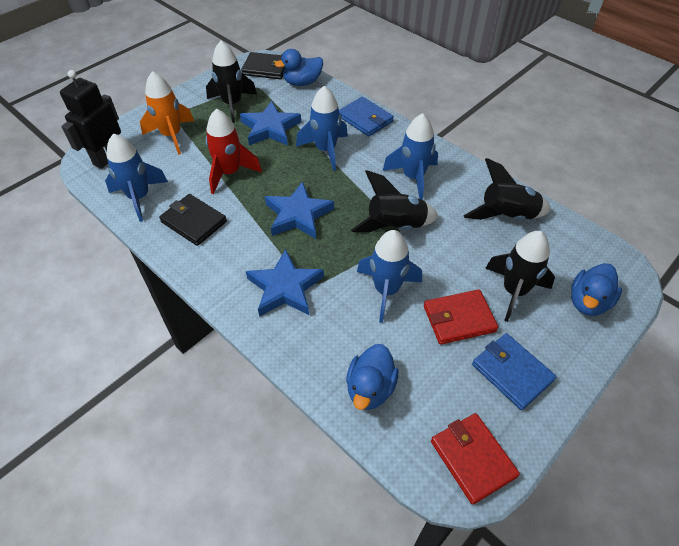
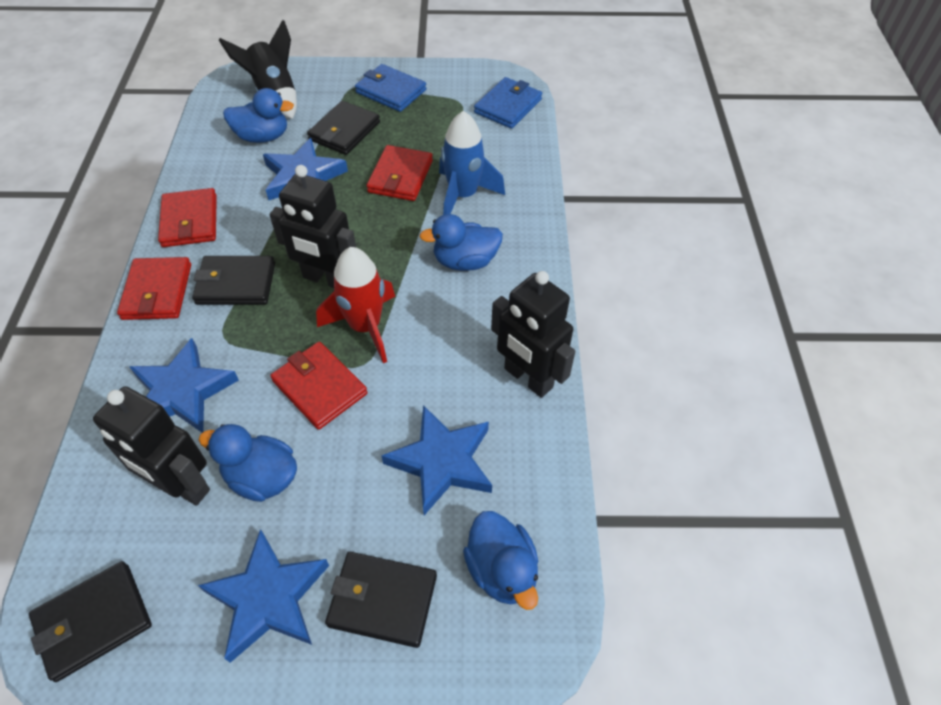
black robot: [60,70,121,169] = 1 -> [93,386,210,506] [270,165,356,288] [491,271,575,398] = 3
black rocket: [206,41,257,123] [351,170,439,232] [463,158,551,220] [485,231,555,322] = 4 -> [219,20,297,119] = 1
black wallet: [159,194,227,246] [241,52,285,79] = 2 -> [29,561,152,682] [192,256,275,305] [307,101,380,155] [325,552,437,648] = 4
blue duck: [275,49,323,86] [346,344,399,410] [571,263,622,316] = 3 -> [199,424,297,502] [223,88,294,143] [420,214,503,271] [463,511,538,610] = 4
blue rocket: [105,133,168,222] [296,86,348,171] [357,230,422,323] [383,113,438,200] = 4 -> [439,111,505,215] = 1
blue star: [240,101,301,145] [246,249,324,317] [265,181,334,239] = 3 -> [129,338,239,433] [198,529,329,663] [263,138,348,200] [381,405,492,515] = 4
orange rocket: [140,71,194,155] = 1 -> none = 0
red wallet: [424,289,498,344] [431,413,520,505] = 2 -> [117,257,191,320] [158,188,217,247] [270,342,368,430] [367,145,433,201] = 4

